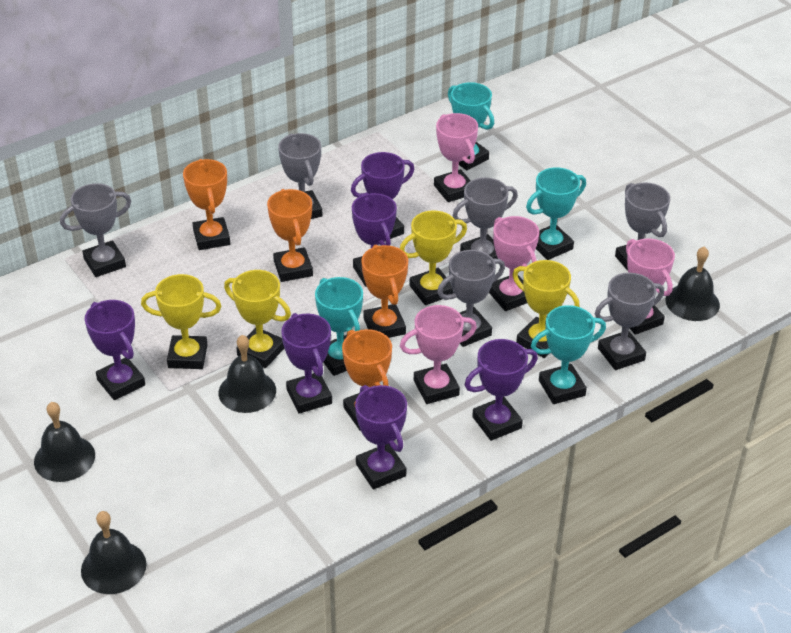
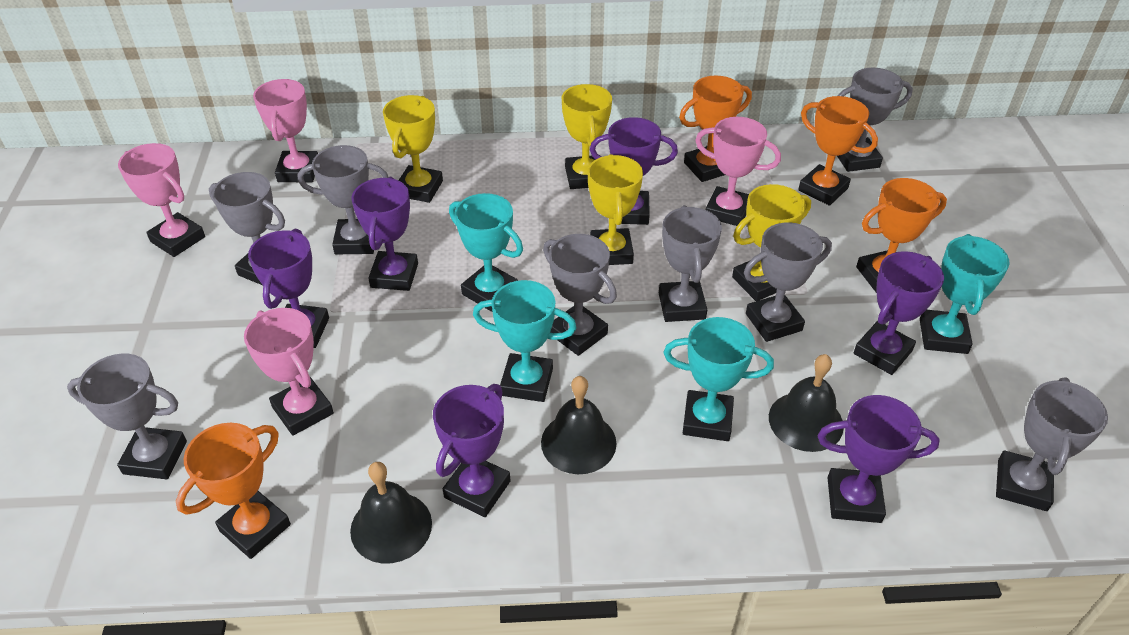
black bell: [34,402,95,482] [81,511,147,594] [219,335,276,413] [665,246,720,321] = 4 -> [350,462,432,564] [541,376,617,474] [769,354,843,452] = 3
grey trophy: [60,183,131,277] [278,133,322,219] [437,250,505,347] [453,177,518,264] [595,273,664,370] [615,182,670,271] = 6 -> [67,354,187,479] [209,172,285,285] [298,145,388,254] [543,234,617,356] [659,205,722,322] [744,222,832,342] [837,68,913,172] [996,377,1108,511] = 8

